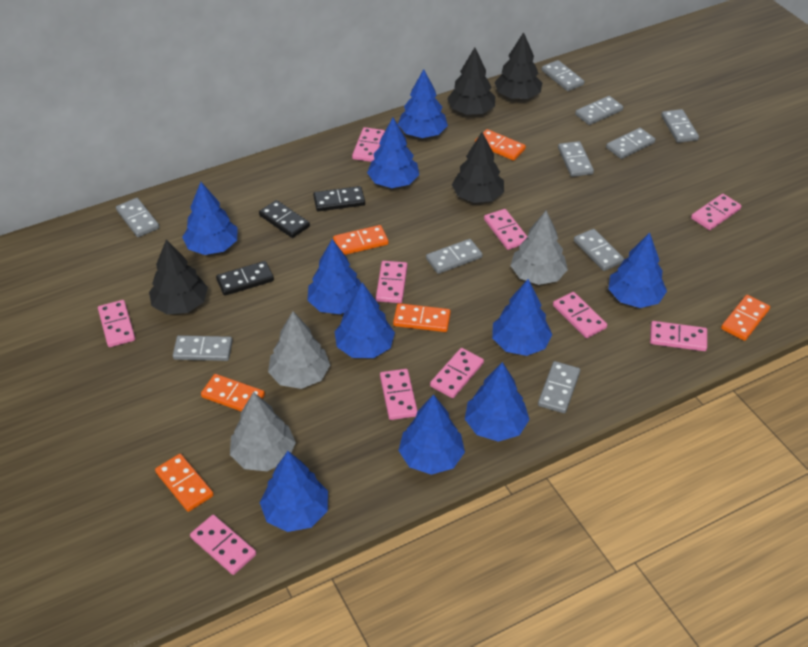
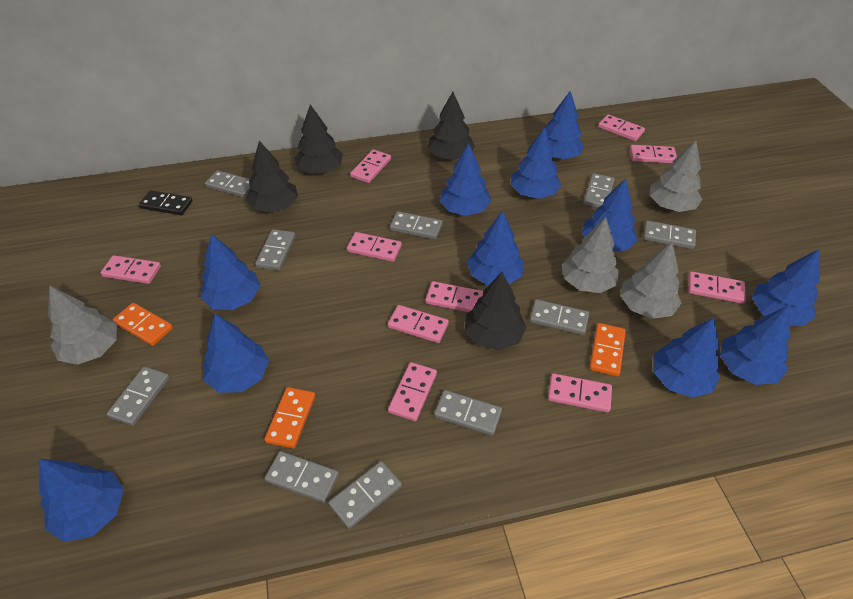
black domino: [216,261,274,296] [259,200,310,238] [313,186,365,211] = 3 -> [139,190,193,215] = 1
blue tree: [182,182,238,255] [260,451,328,532] [307,239,361,314] [335,282,395,358] [367,118,419,188] [398,69,448,138] [398,394,465,475] [465,362,530,442] [492,279,553,356] [608,233,667,308] = 10 -> [39,459,124,542] [200,234,260,310] [203,314,269,393] [440,144,492,216] [467,210,524,285] [511,127,561,199] [545,91,584,159] [582,178,637,252] [653,317,720,398] [720,305,790,385] [752,249,820,326] = 11
grey tree: [230,392,296,471] [268,311,330,389] [510,211,568,285] = 3 -> [48,285,117,365] [561,217,620,293] [620,242,682,319] [650,140,703,212] = 4
orange domino: [155,454,214,512] [201,374,265,412] [333,225,389,255] [393,303,451,332] [475,129,526,161] [721,295,770,341] = 6 -> [113,303,173,346] [264,387,315,449] [590,323,626,376] = 3

